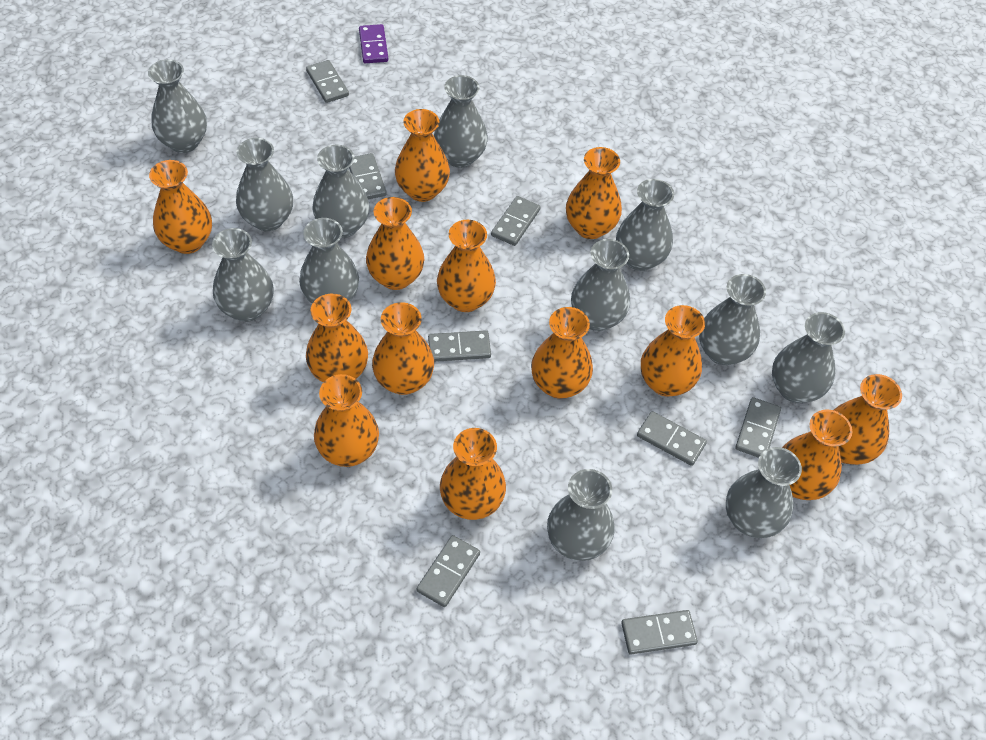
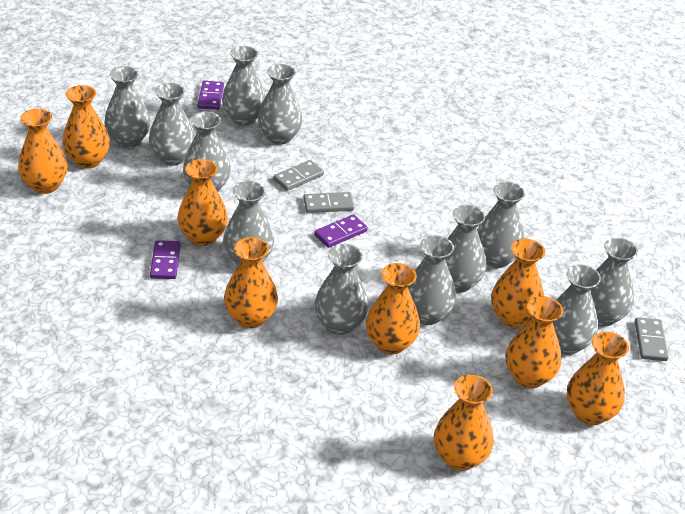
grey domino: [306,60,349,103] [349,153,387,199] [417,535,480,607] [428,330,491,362] [491,196,540,246] [621,610,698,654] [637,411,707,466] [735,397,781,458] = 8 -> [273,160,324,191] [303,192,354,213] [635,317,669,361] = 3
orange vase: [149,160,212,254] [306,294,368,382] [314,374,379,467] [366,197,424,290] [372,302,434,395] [395,109,450,202] [437,220,496,312] [440,428,506,520] [531,307,593,399] [566,147,622,239] [641,305,705,397] [782,409,852,500] [834,374,902,465] = 13 -> [18,109,68,194] [62,85,110,169] [177,159,228,246] [224,237,278,328] [366,263,420,355] [434,374,494,471] [491,239,545,328] [506,296,563,389] [567,332,629,425] = 9
purple domino: [359,24,388,63] = 1 -> [150,240,181,279] [198,81,224,110] [314,214,368,248] = 3

